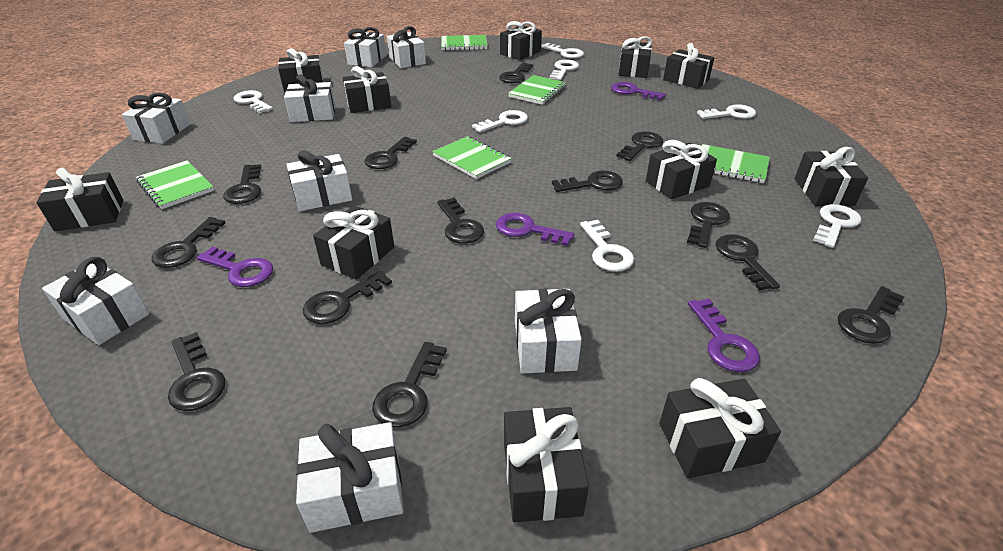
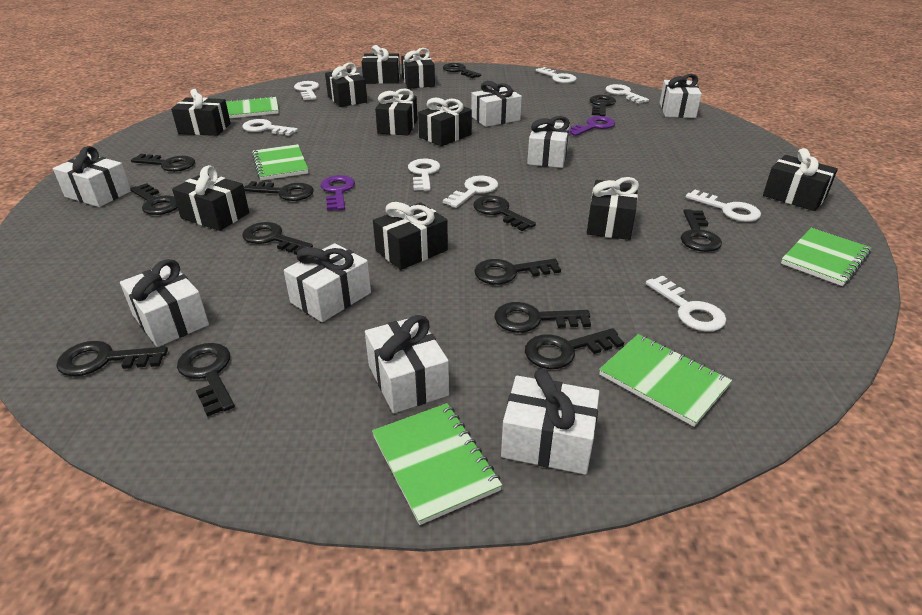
black gift: [36,167,123,231] [278,48,323,92] [313,205,394,280] [343,66,391,113] [500,21,542,60] [504,407,589,522] [619,36,652,78] [646,140,717,199] [659,378,781,478] [663,43,715,89] [794,147,868,206] = 11 -> [171,89,231,136] [172,165,249,231] [325,62,367,107] [362,45,400,84] [373,202,448,270] [375,88,418,135] [401,48,435,89] [418,97,472,146] [587,177,639,240] [763,148,838,211] = 10
purple key: [196,247,273,287] [496,213,575,246] [611,82,666,101] [688,299,760,372] = 4 -> [321,175,355,211] [569,116,615,136] = 2
white key: [233,90,273,113] [472,110,528,133] [541,43,584,59] [549,59,579,80] [580,220,634,272] [697,104,756,119] [813,204,862,248] = 7 -> [242,119,298,136] [294,81,319,100] [408,158,440,191] [443,176,499,208] [536,67,577,83] [605,84,649,103] [646,276,727,332] [686,189,761,222] = 8

